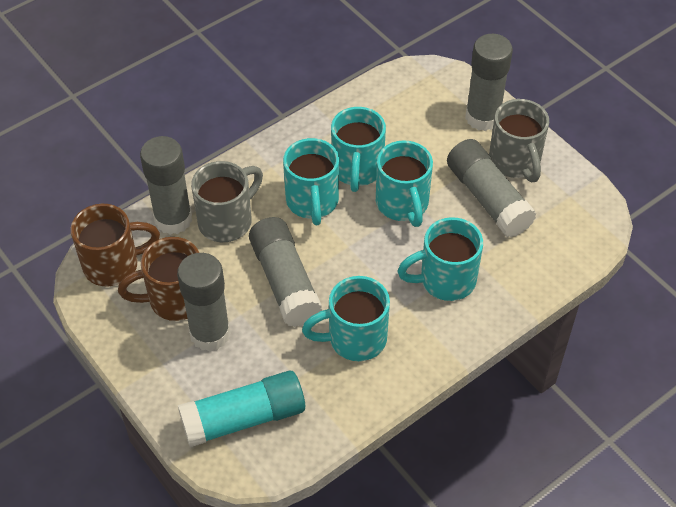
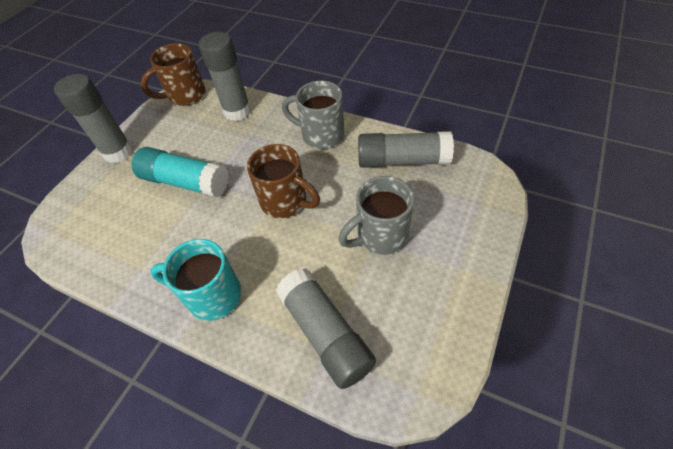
grey glue stick: [140,136,192,235] [177,253,231,352] [249,217,322,327] [447,139,537,238] [465,34,513,131] = 5 -> [54,74,133,163] [199,32,251,121] [276,268,376,389] [358,131,454,168] = 4
turquoise mug: [283,138,339,225] [302,276,390,361] [331,107,386,192] [376,140,433,227] [397,217,483,301] = 5 -> [150,239,242,321] = 1

